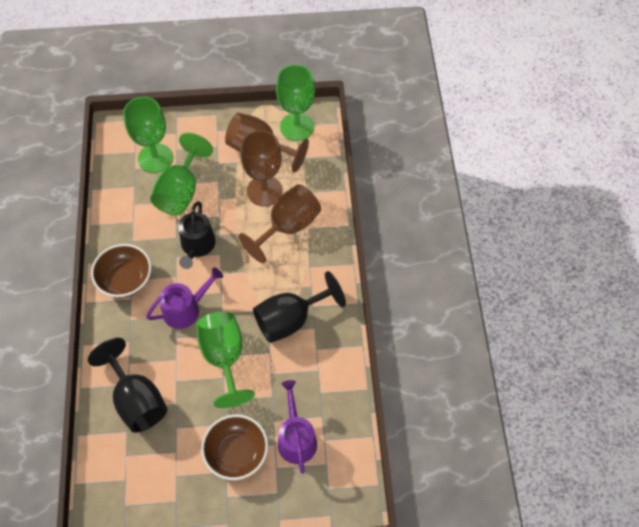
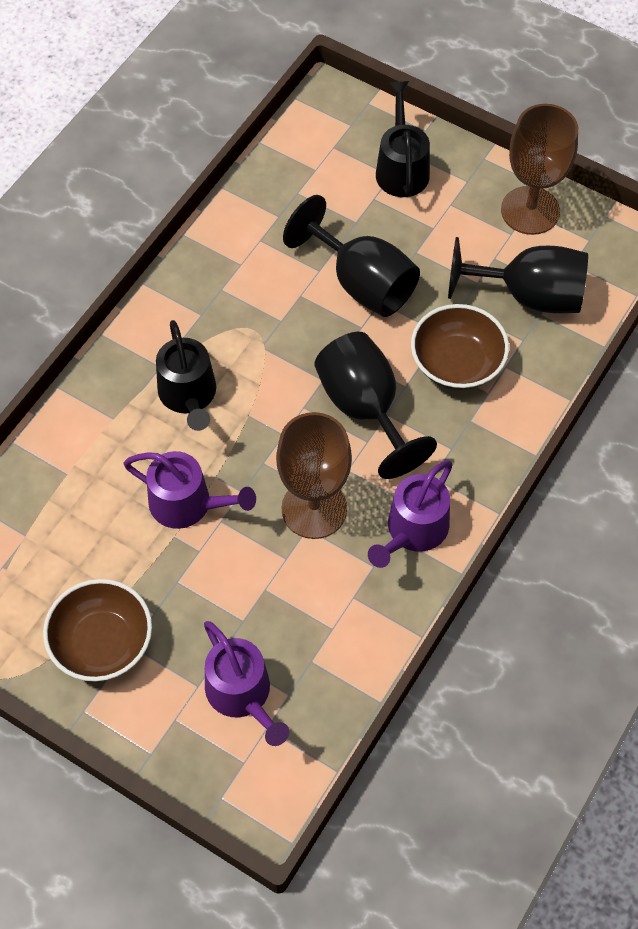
black goblet: [88,338,167,433] [253,271,346,343] = 2 -> [283,195,420,317] [314,332,437,479] [448,237,588,313] = 3
black watering can: [178,201,216,269] = 1 -> [156,320,216,431] [376,81,430,197] = 2
brown goblet: [225,113,309,172] [238,184,321,263] [240,130,283,206] = 3 -> [276,412,352,539] [501,104,578,235] = 2
green goblet: [123,97,173,173] [150,133,213,216] [196,311,255,408] [276,64,315,141] = 4 -> none = 0
purple watering can: [146,267,223,329] [278,380,317,474] = 2 -> [123,451,256,529] [204,621,289,746] [368,460,453,568] = 3

